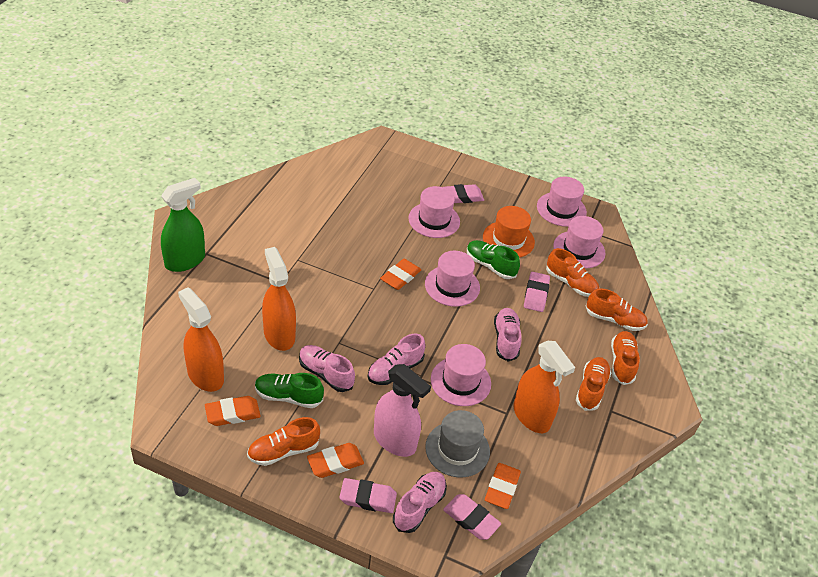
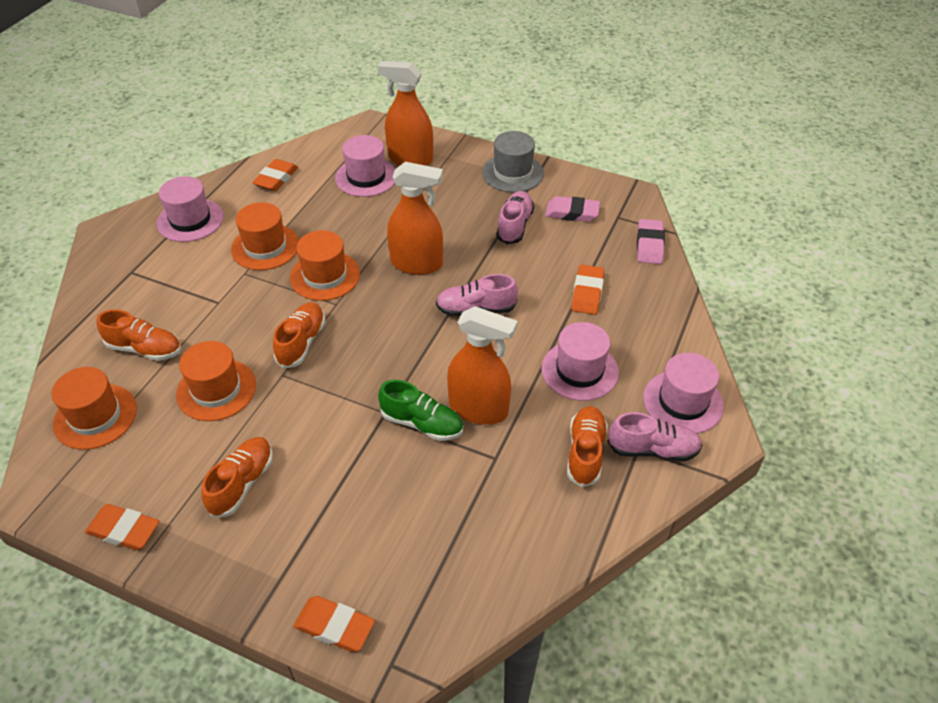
green shoe: [255,373,324,408] [467,240,520,279] = 2 -> [378,380,463,441] = 1
green spray bottle: [161,178,205,272] = 1 -> none = 0
orange hat: [483,206,535,258] = 1 -> [52,367,137,450] [176,341,256,421] [231,202,299,270] [290,230,360,301] = 4
orange shoe: [247,417,320,466] [546,248,599,297] [576,357,611,411] [586,288,648,331] [611,331,640,385] = 5 -> [97,309,181,361] [202,437,273,518] [273,303,326,368] [567,406,608,487] = 4
pink eraser: [339,478,397,513] [443,184,484,203] [443,494,501,540] [524,272,550,312] = 4 -> [545,196,600,222] [637,219,665,264] = 2
pink hat: [408,186,460,238] [425,251,480,307] [431,344,491,406] [537,177,587,227] [553,216,605,268] = 5 -> [157,176,224,242] [335,135,395,197] [541,322,619,401] [643,353,724,434] = 4
pink shoe: [299,345,355,392] [367,334,425,385] [393,472,447,533] [494,308,522,361] = 4 -> [436,274,518,316] [496,191,534,244] [607,412,702,461] = 3
pink spray bottle: [374,364,431,457] = 1 -> none = 0

